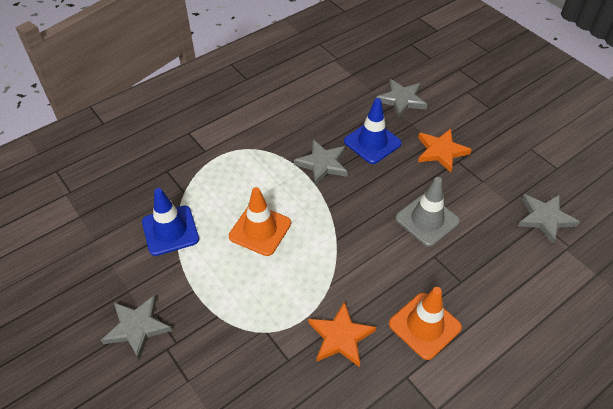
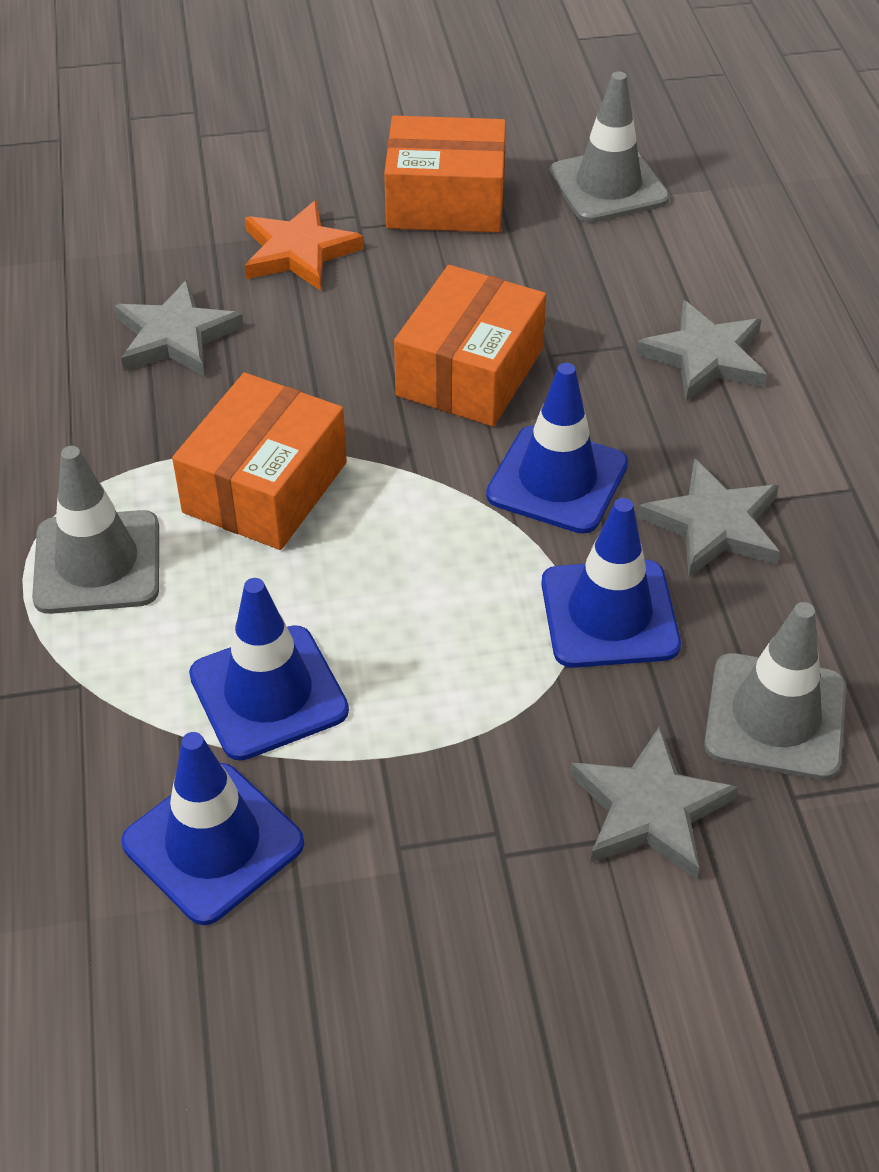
blue traffic cone: [142,188,199,256] [344,98,402,164] = 2 -> [121,732,304,925] [189,578,349,761] [486,363,628,534] [541,498,681,668] = 4
grey traffic cone: [395,177,460,247] = 1 -> [32,446,159,614] [549,72,670,223] [704,602,846,780] = 3
orange box: none = 0 -> [172,373,347,550] [384,116,506,232] [394,265,546,426] = 3
orange star: [308,301,376,367] [418,129,472,173] = 2 -> [245,200,364,291] = 1
orange traffic cone: [229,187,291,256] [389,287,462,360] = 2 -> none = 0

